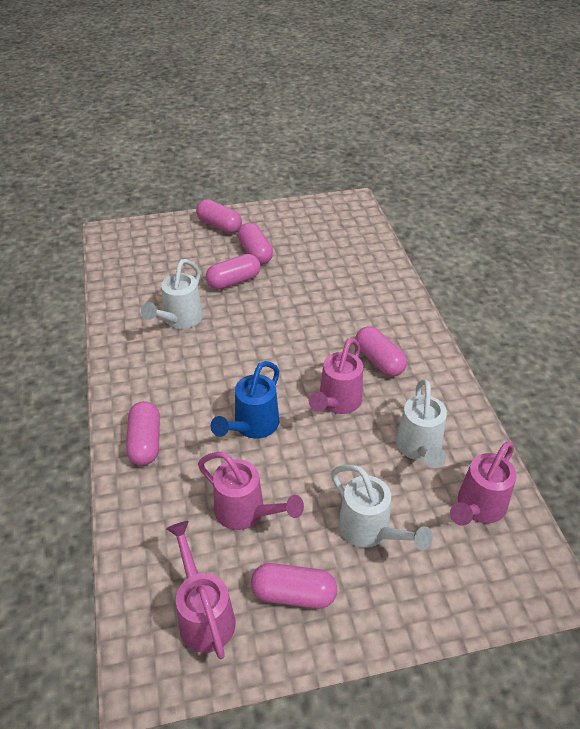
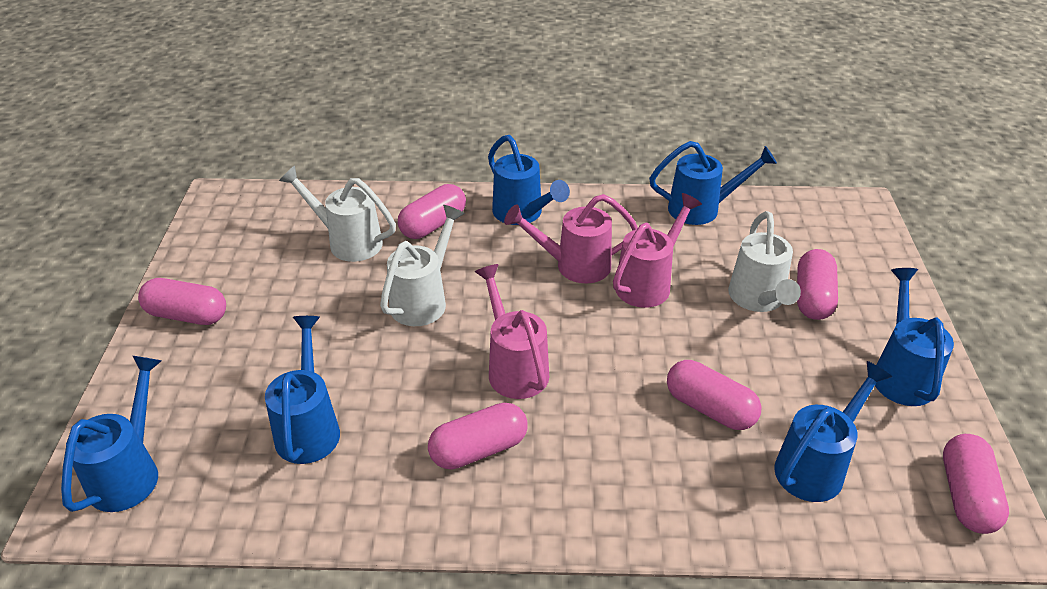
blue watering can: [210,361,279,439] = 1 -> [61,356,162,512] [265,316,340,464] [488,135,570,225] [649,141,777,225] [774,361,892,502] [875,268,954,406] = 6
pink watering can: [166,521,236,659] [198,452,304,530] [309,338,363,414] [450,442,517,526] = 4 -> [475,264,549,399] [504,194,638,283] [613,193,702,308] = 3

